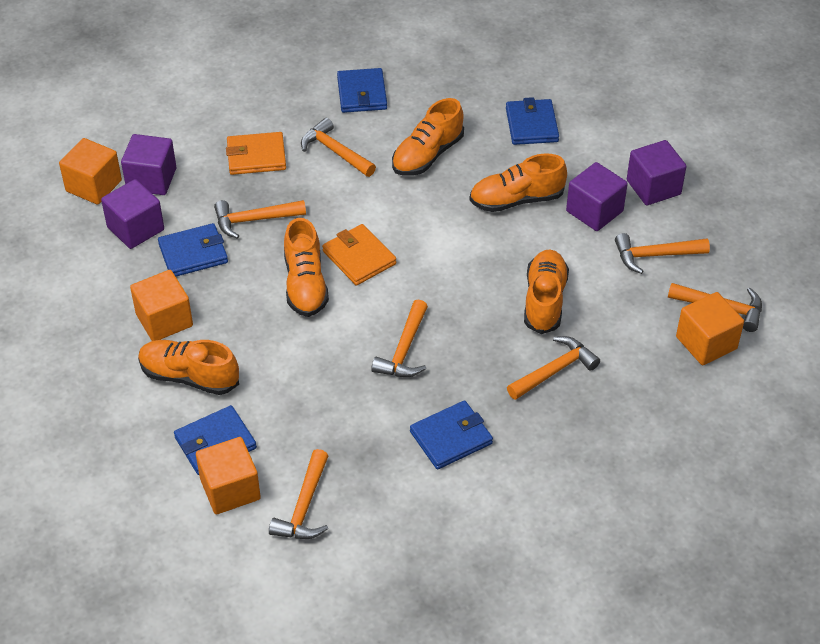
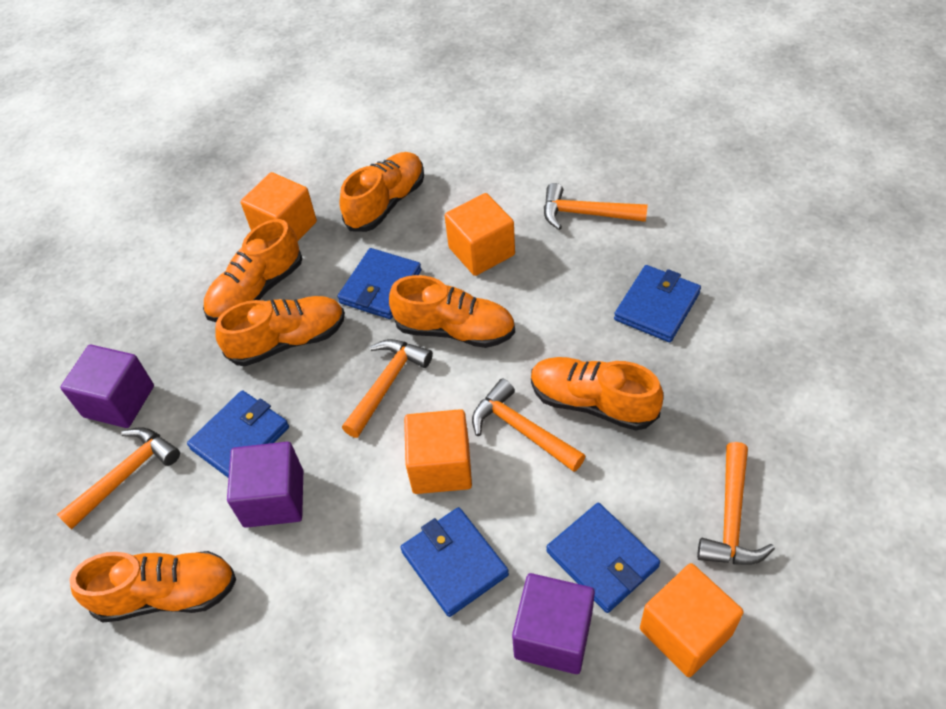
orange hammer: [214,200,306,239] [269,449,328,539] [301,118,376,177] [371,299,428,377] [507,336,600,400] [615,233,710,274] [668,283,762,332] = 7 -> [57,427,180,530] [342,339,433,438] [472,379,585,472] [544,183,648,230] [697,442,775,565] = 5
orange shoe: [138,340,239,395] [284,218,329,317] [392,98,464,176] [469,153,567,212] [524,250,569,334] = 5 -> [69,551,236,622] [203,219,302,322] [215,296,345,366] [340,152,424,232] [389,275,515,348] [531,357,663,430] = 6
orange wallet: [226,132,286,175] [322,224,396,286] = 2 -> none = 0
purple cube: [101,179,164,249] [121,134,176,195] [566,162,628,231] [627,140,687,205] = 4 -> [60,345,154,428] [227,442,303,528] [512,573,595,674] = 3

